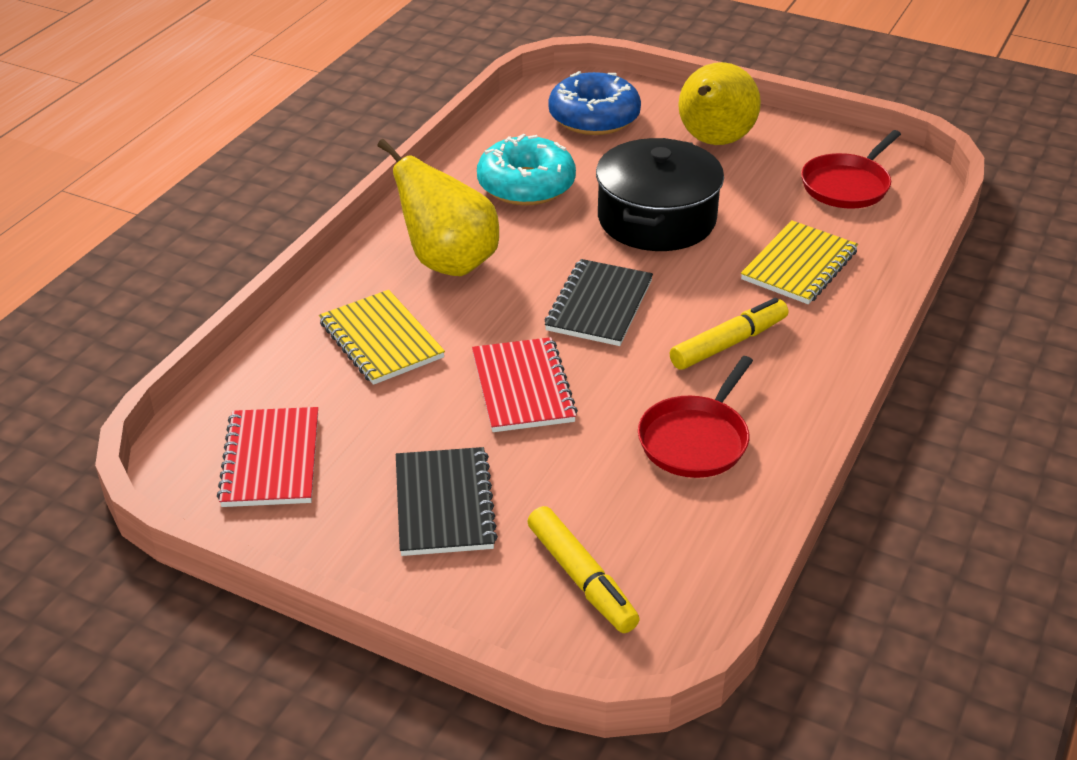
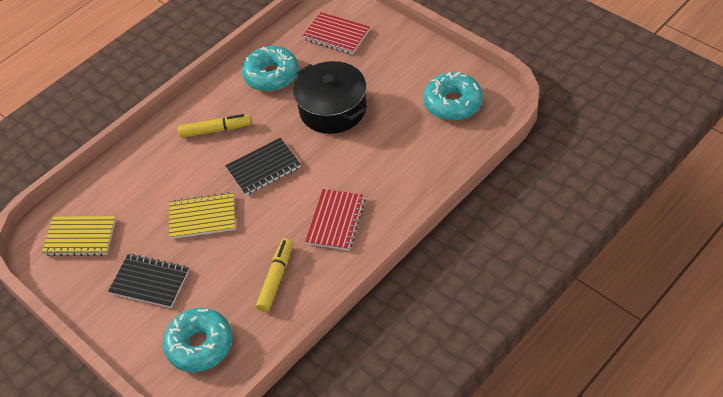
blue donut: [548,71,641,135] = 1 -> none = 0
red pan: [638,356,753,478] [801,130,901,209] = 2 -> none = 0
turquoise donut: [477,134,576,205] = 1 -> [163,308,233,372] [242,46,299,91] [423,72,483,121] = 3
yellow pear: [378,139,499,276] [678,62,761,145] = 2 -> none = 0

